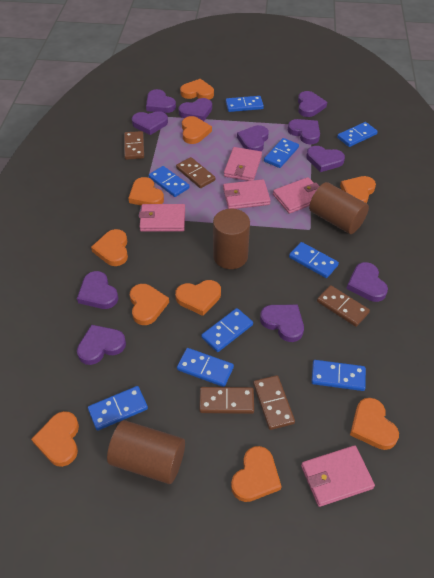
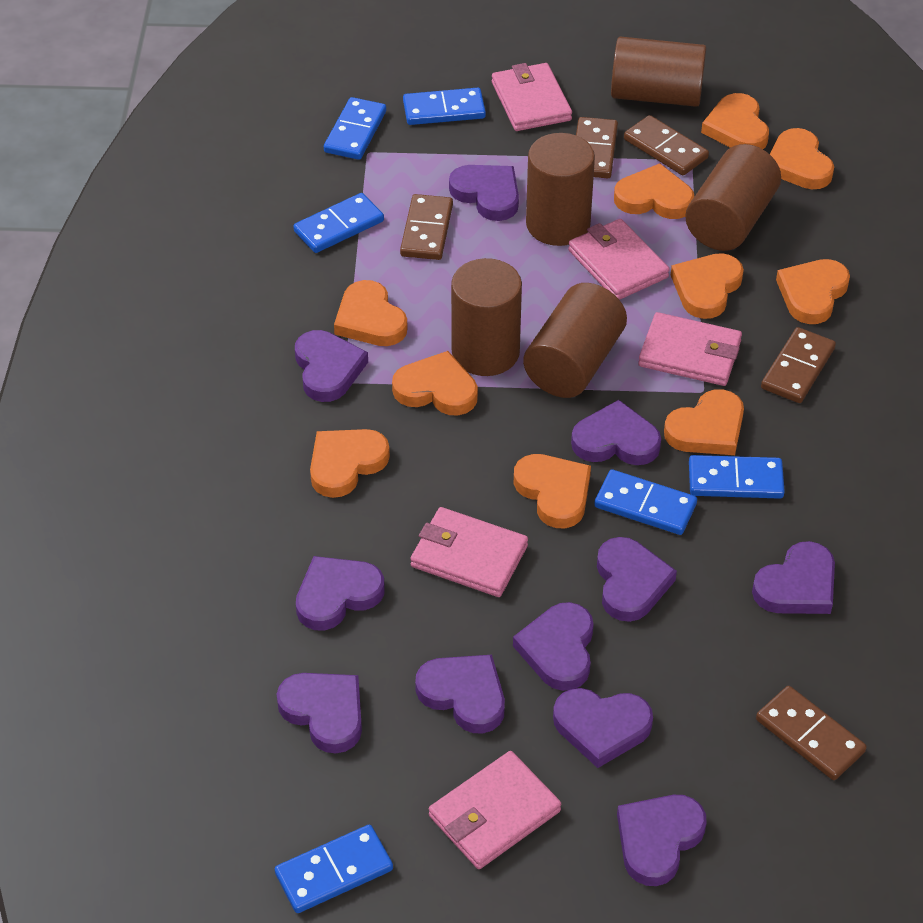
blue domino: [88,386,148,431] [149,166,190,197] [177,348,234,387] [201,308,253,352] [226,96,264,112] [264,138,299,168] [289,242,339,278] [312,360,366,391] [337,122,378,147] = 9 -> [275,825,393,913] [293,193,384,253] [324,97,386,160] [403,88,486,125] [594,469,697,535] [689,455,785,499] = 6
brown cylinder: [107,420,185,484] [213,208,250,269] [309,182,369,234] = 3 -> [451,258,522,376] [523,283,627,398] [526,133,595,246] [611,37,706,107] [685,144,781,251] = 5

